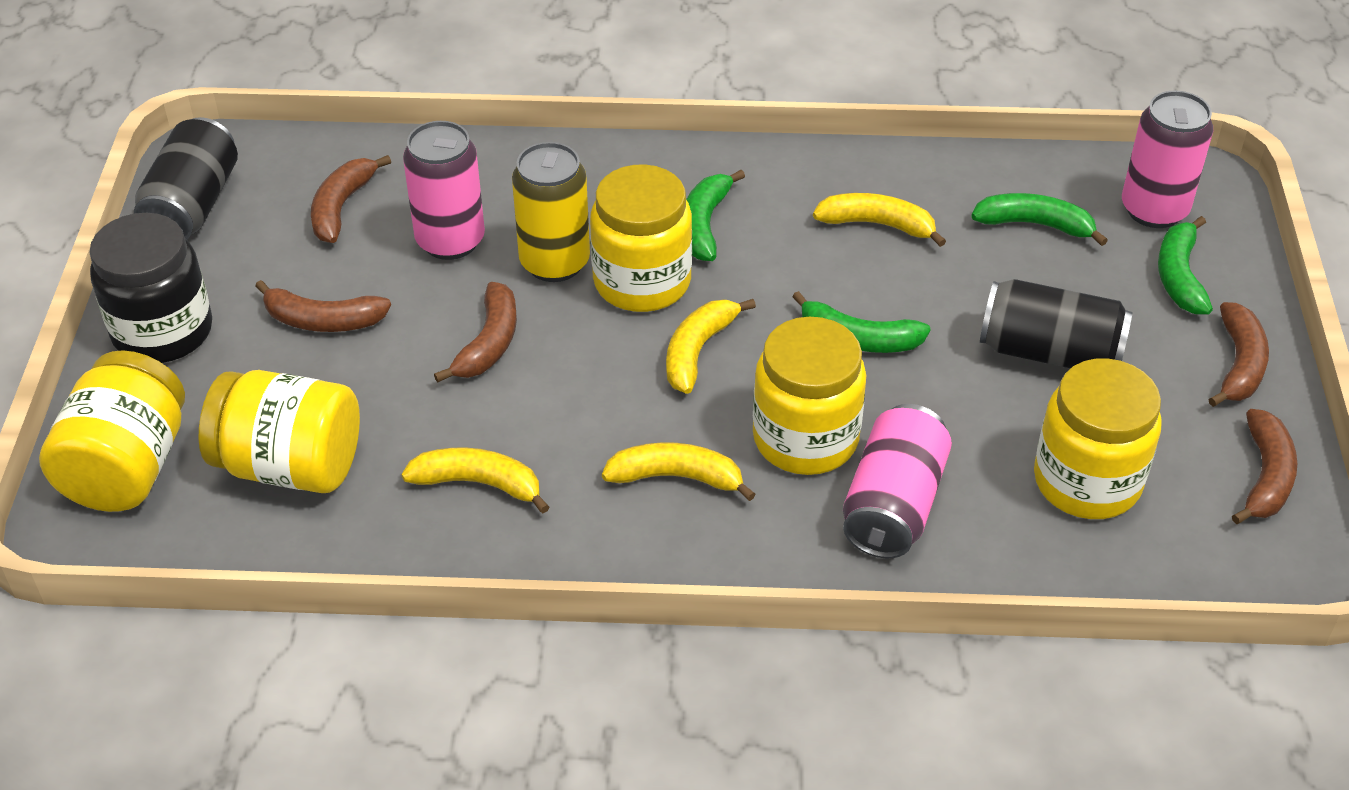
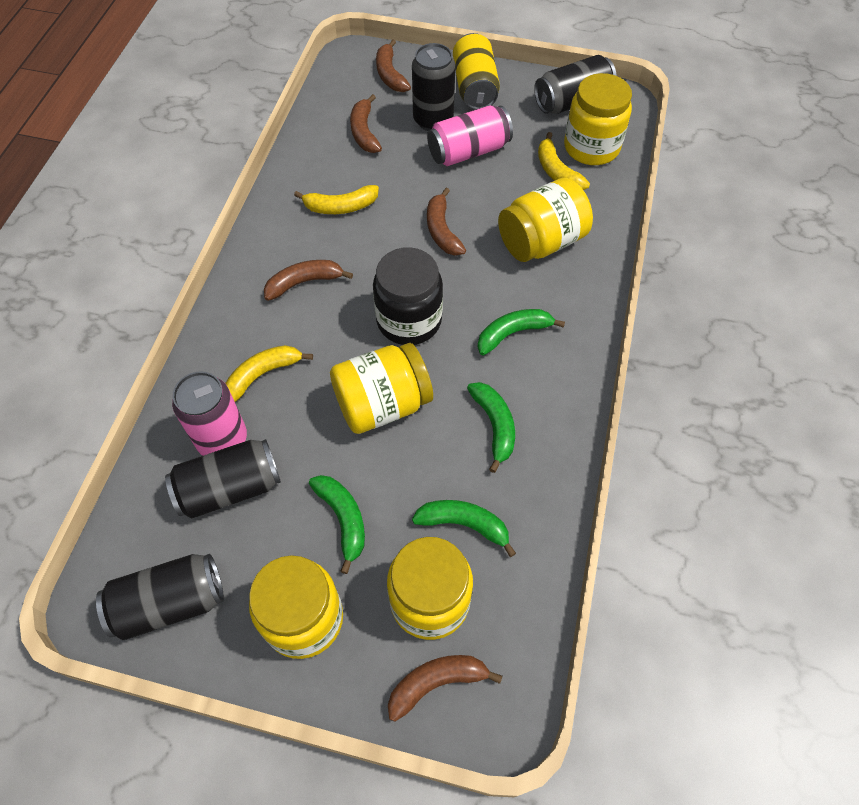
black can: [134,117,238,239] [980,279,1133,368] = 2 -> [96,554,224,640] [165,439,281,518] [412,43,455,131] [534,55,617,114] = 4
pink can: [403,121,485,260] [843,404,952,558] [1122,91,1213,228] = 3 -> [172,371,247,456] [427,105,513,166] = 2
yellow banana: [401,448,549,513] [602,442,756,501] [666,299,756,394] [813,193,946,247] = 4 -> [225,345,313,402] [294,185,379,214] [538,132,590,190] = 3

